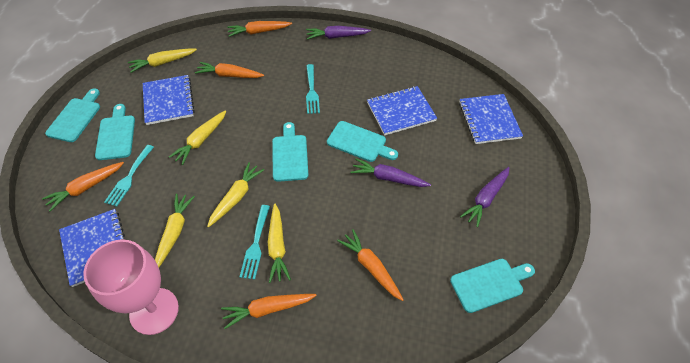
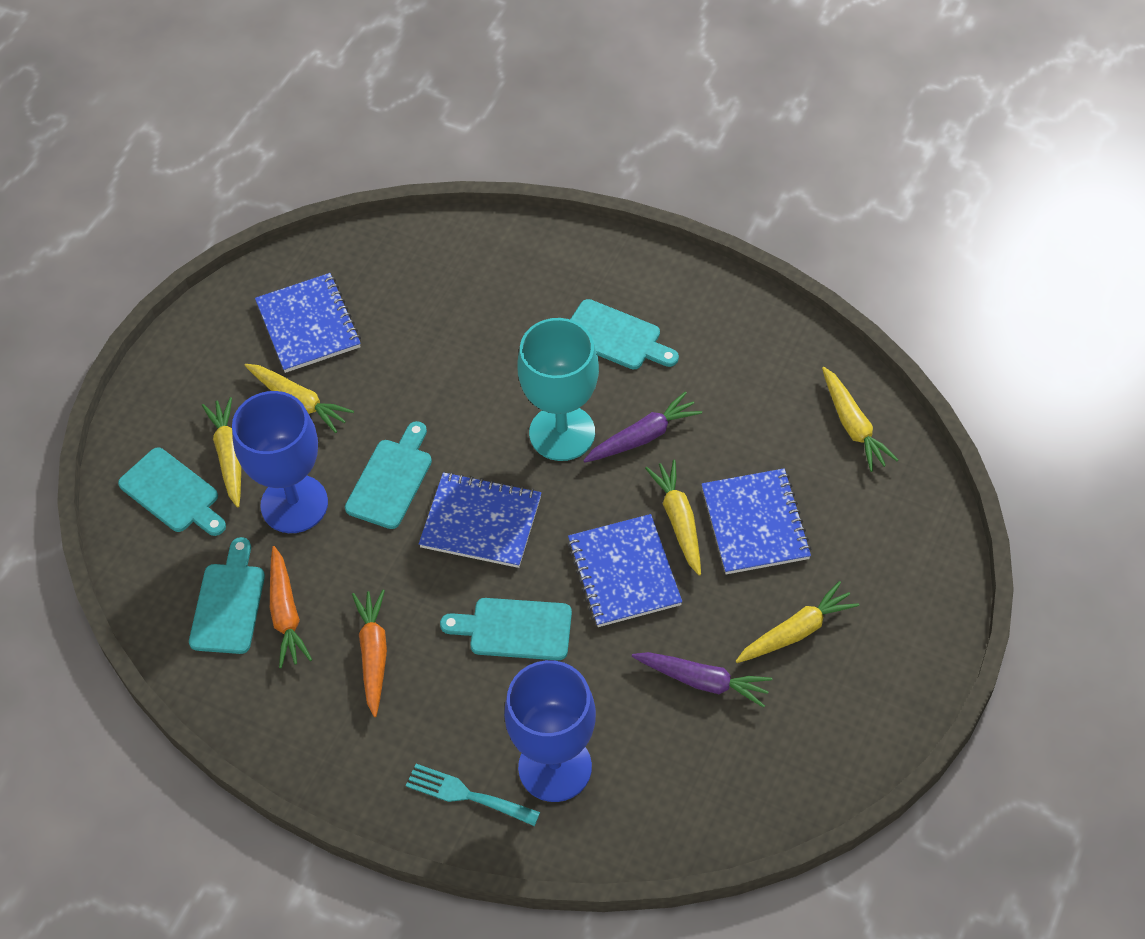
blue goblet: none = 0 -> [232,391,328,533] [504,660,596,802] = 2
orange carrot: [42,162,124,211] [195,62,264,78] [221,294,317,329] [227,21,292,37] [337,229,404,301] = 5 -> [270,546,312,668] [352,590,387,717] = 2
pink goblet: [83,239,179,335] = 1 -> none = 0
purple carrot: [306,26,371,40] [351,158,431,187] [460,167,510,227] = 3 -> [583,391,702,462] [632,652,772,708] = 2
turquoise fork: [104,145,154,207] [240,205,270,279] [306,64,320,114] = 3 -> [406,764,540,826] = 1
turquoise goblet: none = 0 -> [517,318,599,461] = 1

